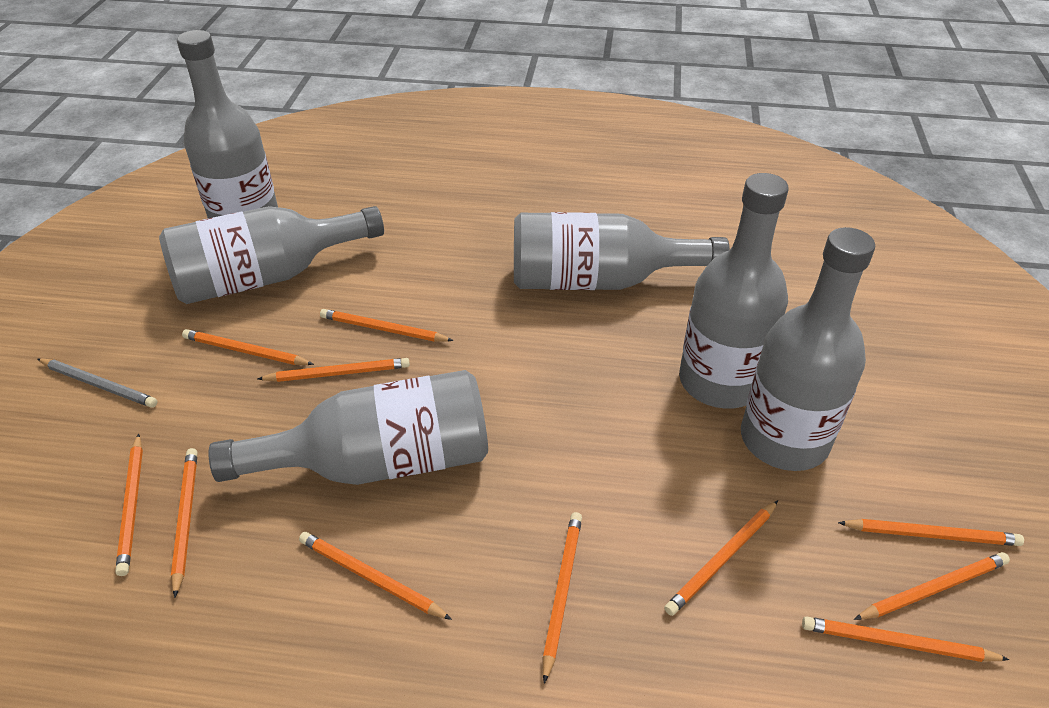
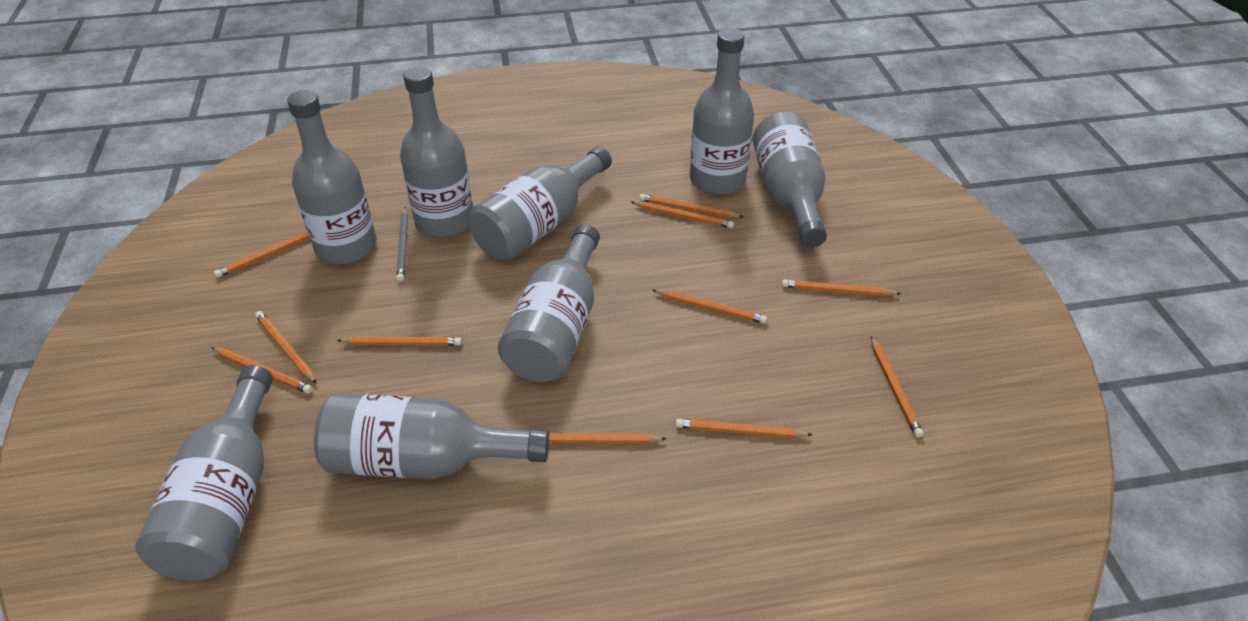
grey bottle: [159,206,384,304] [177,30,278,218] [208,370,488,485] [514,212,730,290] [679,173,789,409] [741,227,875,471] = 6 -> [135,365,273,581] [287,90,377,265] [314,393,549,479] [400,66,473,238] [469,146,612,261] [498,224,600,382] [690,28,754,195] [753,112,827,248] = 8

